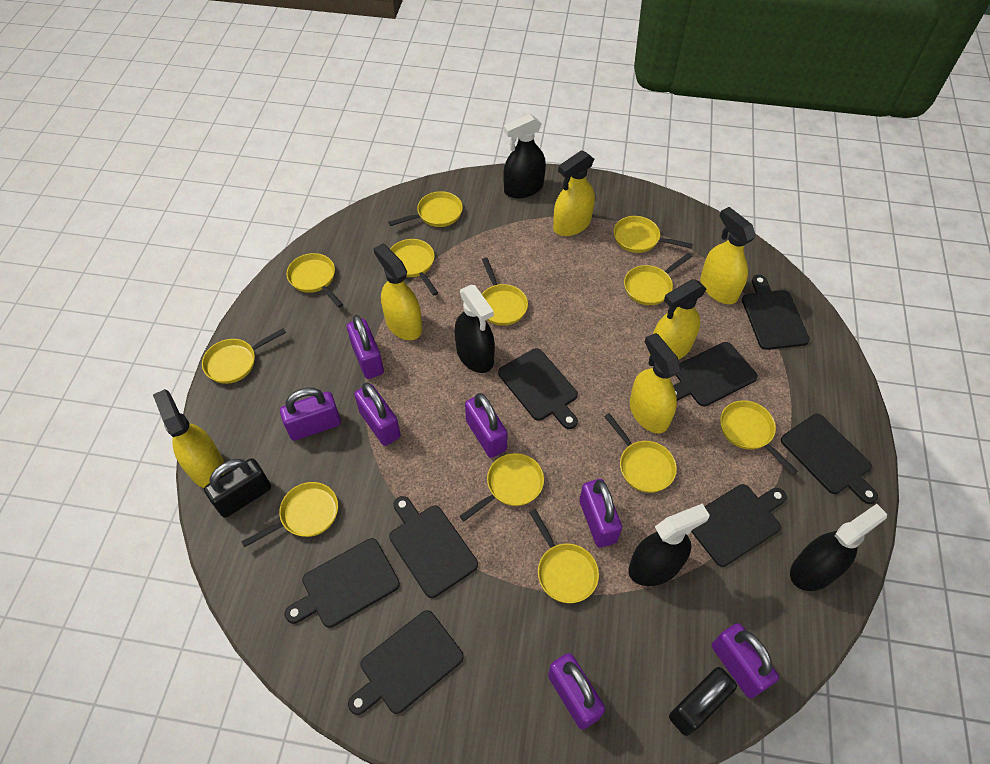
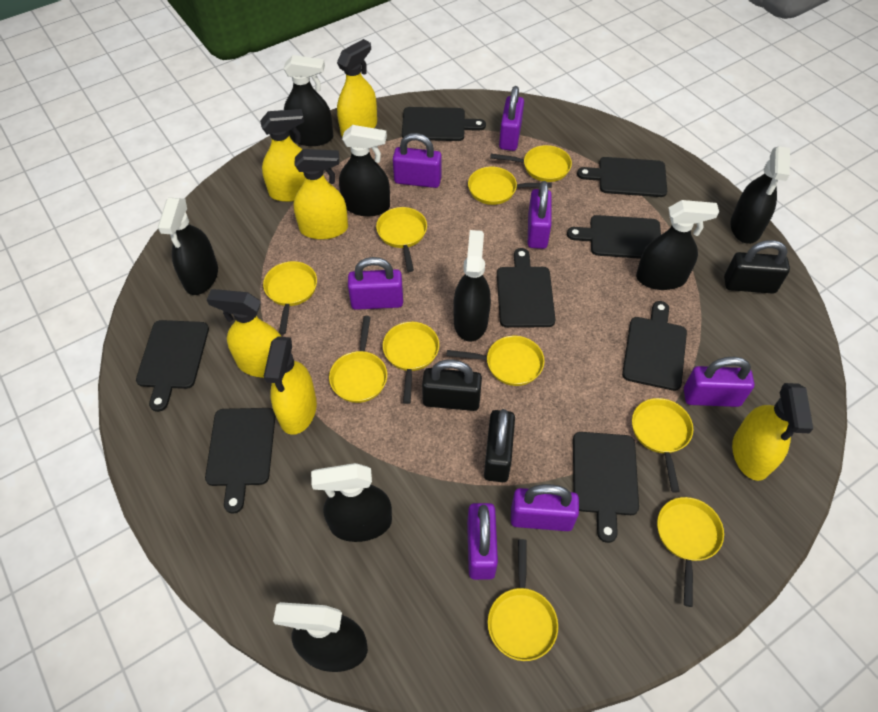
black padlock: [204,458,271,518] [669,667,737,736] = 2 -> [422,360,482,411] [484,409,515,482] [724,240,790,294] = 3
black spray bottle: [455,285,495,373] [503,114,546,199] [629,504,710,586] [790,504,887,591] = 4 -> [158,198,218,295] [273,602,368,672] [283,55,333,146] [311,463,392,542] [339,125,390,216] [453,230,491,342] [636,200,719,290] [730,146,790,244] = 8
yellow pan: [202,328,286,384] [241,482,338,547] [286,253,343,308] [388,191,463,227] [390,239,438,296] [460,453,544,521] [482,257,528,326] [529,509,599,603] [604,413,677,493] [614,216,693,253] [624,253,693,305] [720,400,798,475] = 12 -> [263,261,317,335] [329,316,387,403] [376,207,427,272] [383,322,439,404] [446,336,545,386] [468,167,552,205] [488,539,558,661] [490,145,572,182] [632,398,693,493] [657,497,724,607] = 10

